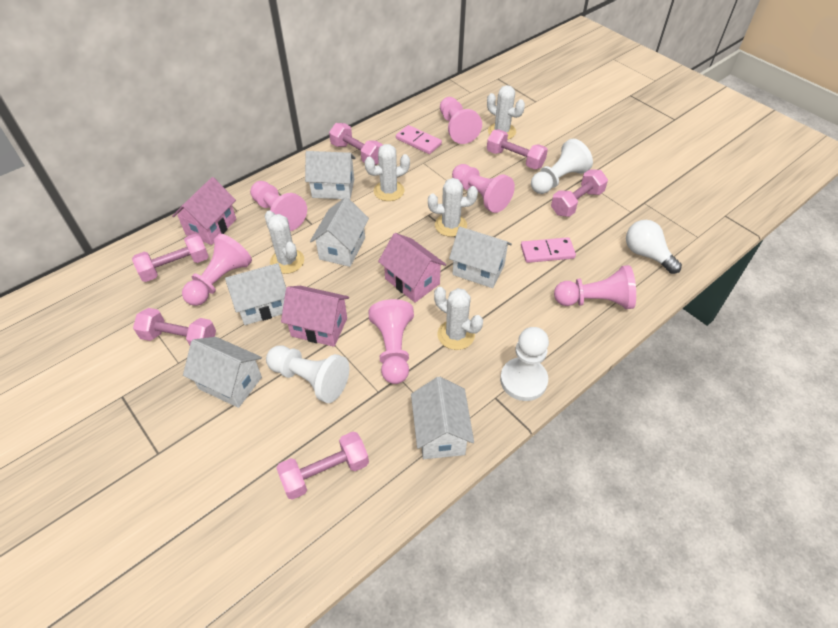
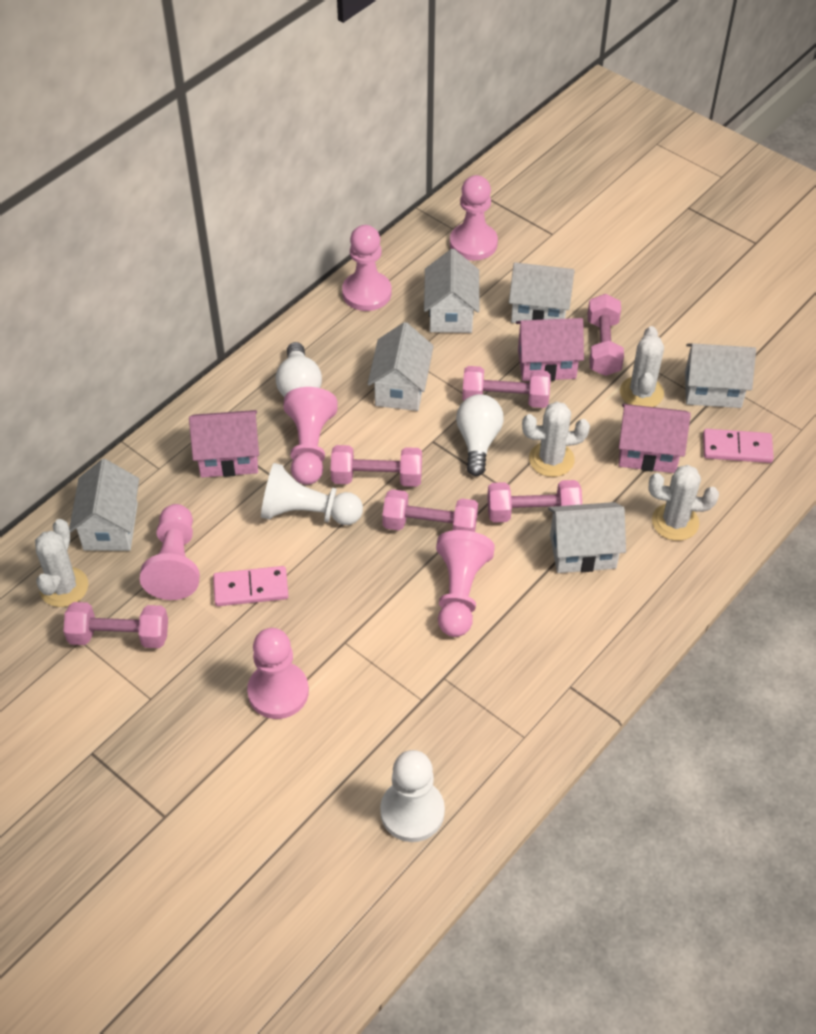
white cactus: [265,211,304,274] [365,144,410,201] [428,178,478,237] [434,287,483,350] [487,85,525,140] = 5 -> [35,519,89,607] [522,402,590,477] [620,326,664,407] [648,465,719,541] = 4
white light bulb: [626,220,682,274] = 1 -> [275,342,322,397] [456,394,504,476] = 2
white pawn: [266,345,349,403] [500,327,549,401] [531,139,593,194] = 3 -> [261,463,363,525] [380,750,445,842] = 2

